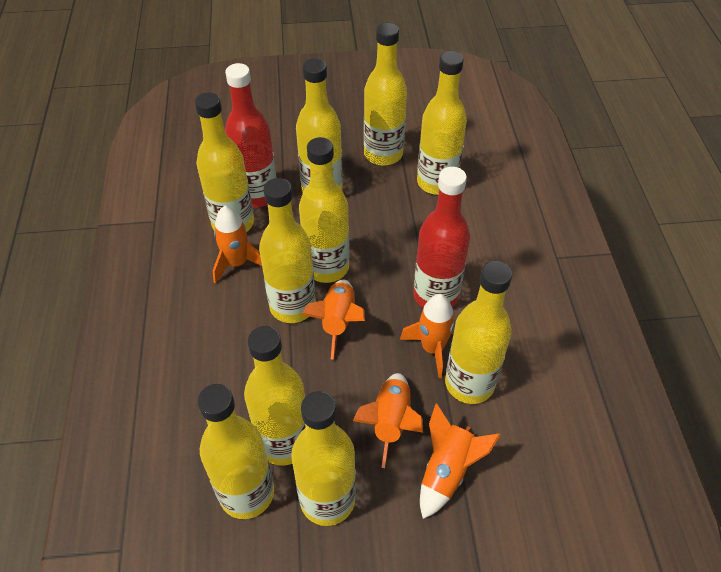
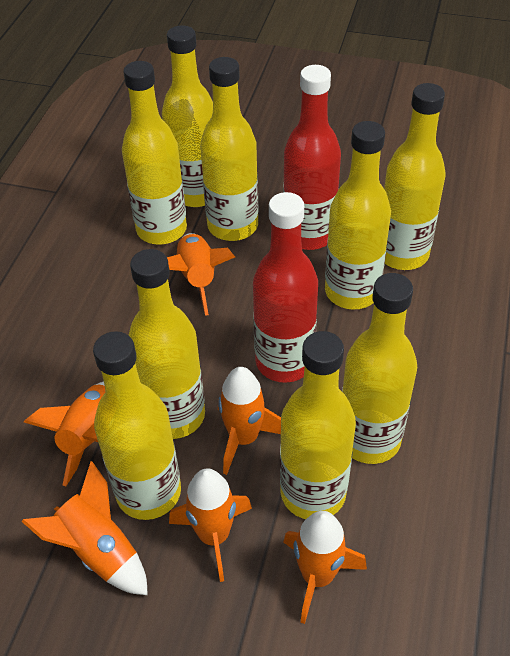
orange rocket: [213,206,262,284] [301,279,365,360] [353,373,423,468] [400,294,456,378] [420,404,501,519] = 5 -> [21,461,148,595] [24,381,105,486] [167,233,235,316] [169,468,252,582] [218,367,281,475] [283,511,367,624] = 6
yellow bottle: [195,92,254,232] [198,384,274,519] [244,326,306,466] [259,178,316,323] [291,391,356,526] [296,58,343,193] [299,137,350,283] [364,23,407,166] [417,51,467,195] [445,261,512,404] = 10 -> [93,331,181,520] [122,61,187,245] [128,249,205,439] [162,26,213,207] [200,57,258,241] [280,331,356,519] [325,121,391,310] [342,273,417,464] [384,83,446,270] = 9

